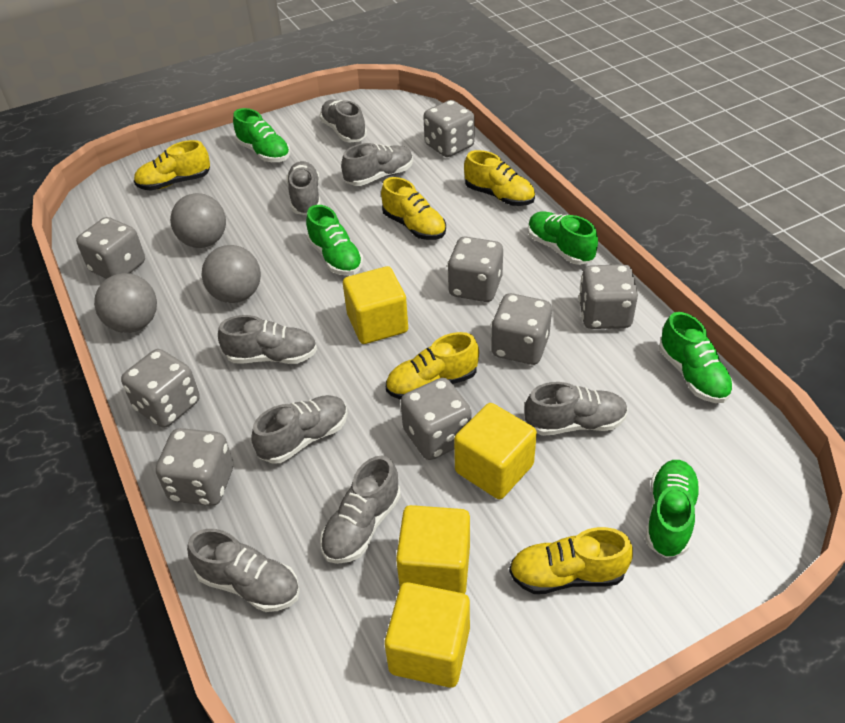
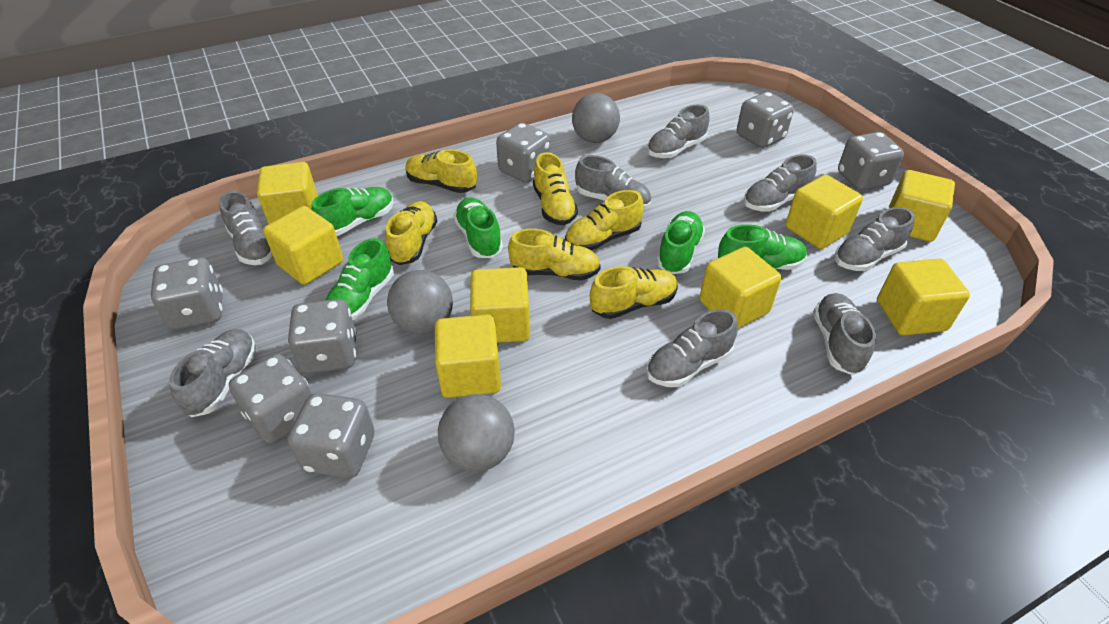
grey dice: [76,217,145,279] [121,349,200,428] [156,428,233,506] [401,378,472,460] [423,100,475,157] [447,236,503,302] [491,293,552,365] [579,264,638,329] = 8 -> [151,257,223,330] [229,354,311,444] [287,299,357,374] [288,393,375,478] [496,123,550,183] [737,92,794,148] [838,132,904,190] = 7
yellow cube: [343,266,408,344] [385,582,470,688] [396,505,470,594] [454,403,537,499] = 4 -> [257,162,318,224] [263,206,343,285] [435,314,501,398] [470,267,530,343] [699,247,781,328] [786,175,863,249] [877,258,970,335] [889,170,955,242] = 8
yellow shoe: [134,140,210,191] [381,177,446,240] [386,332,479,400] [464,150,535,206] [509,527,633,594] = 5 -> [385,201,437,265] [405,149,477,193] [508,229,601,280] [533,152,578,225] [565,190,644,251] [590,266,678,319] = 6

